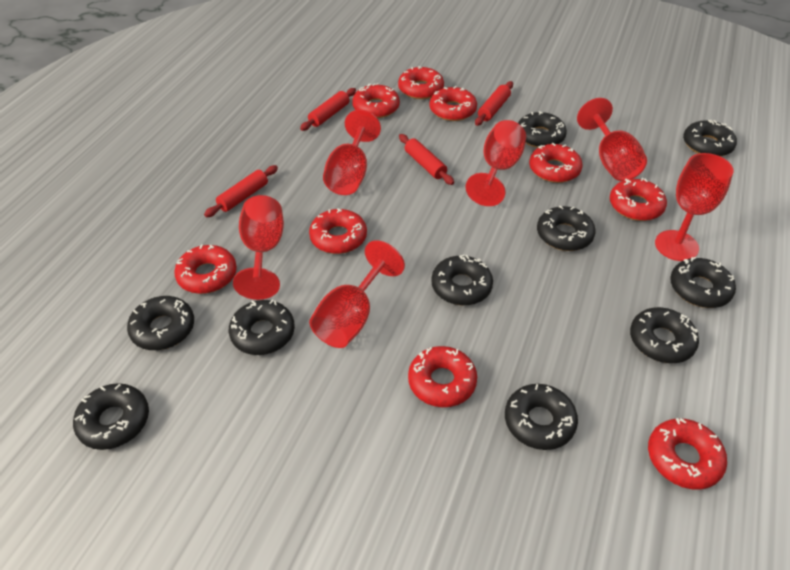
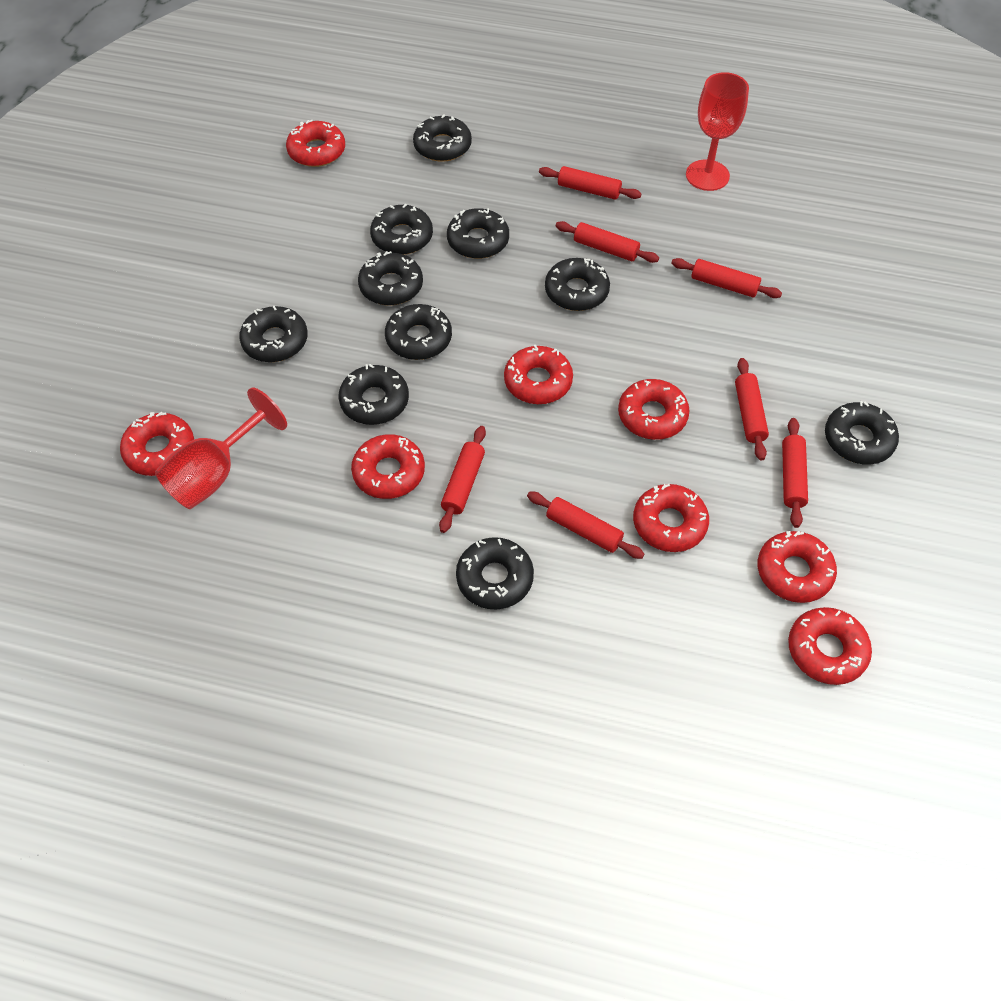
red donut: [174,245,237,294] [309,209,367,254] [352,83,400,118] [398,66,444,99] [408,346,477,407] [430,86,477,121] [529,143,583,183] [610,178,667,221] [648,418,727,490] = 9 -> [120,412,194,476] [286,120,345,167] [351,434,425,499] [504,345,573,404] [618,379,690,440] [633,484,709,552] [758,531,837,603] [788,607,872,685] = 8
red goblet: [233,195,284,300] [309,240,405,348] [323,110,381,195] [465,120,526,206] [577,98,647,181] [655,153,734,261] = 6 -> [155,387,287,509] [686,72,749,191] = 2
red rolling pin: [204,165,278,217] [300,88,356,131] [399,134,454,185] [475,81,513,126] = 4 -> [439,426,486,533] [527,492,645,559] [539,166,642,200] [556,221,659,263] [671,258,782,298] [735,358,769,461] [782,418,808,528] = 7

